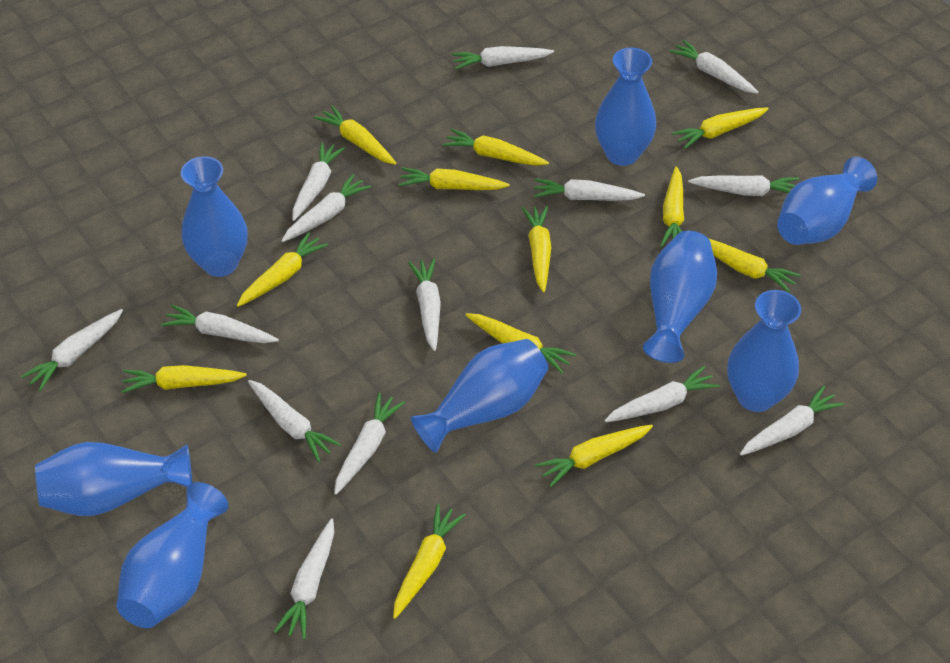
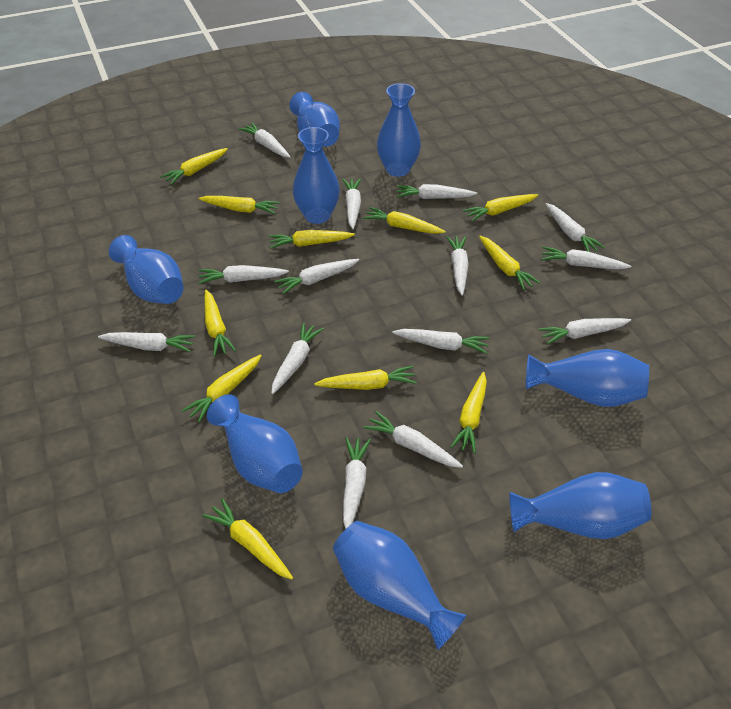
yellow carrot: [121,365,247,393] [237,232,328,307] [314,105,397,165] [393,504,466,619] [398,167,510,190] [443,129,549,166] [466,313,576,374] [522,206,551,292] [535,424,653,487] [661,166,684,247] [672,107,769,149] [708,238,801,293] = 12 -> [160,148,228,185] [182,354,262,423] [198,196,280,214] [202,498,293,580] [204,290,236,356] [269,230,355,249] [314,366,417,390] [363,207,446,234] [450,372,487,453] [463,194,538,222] [479,236,540,290] = 11

